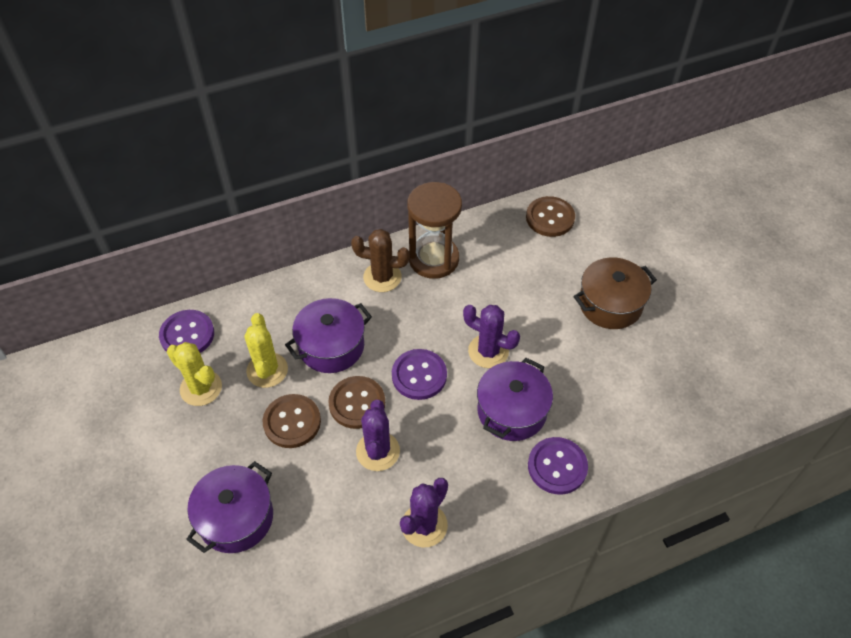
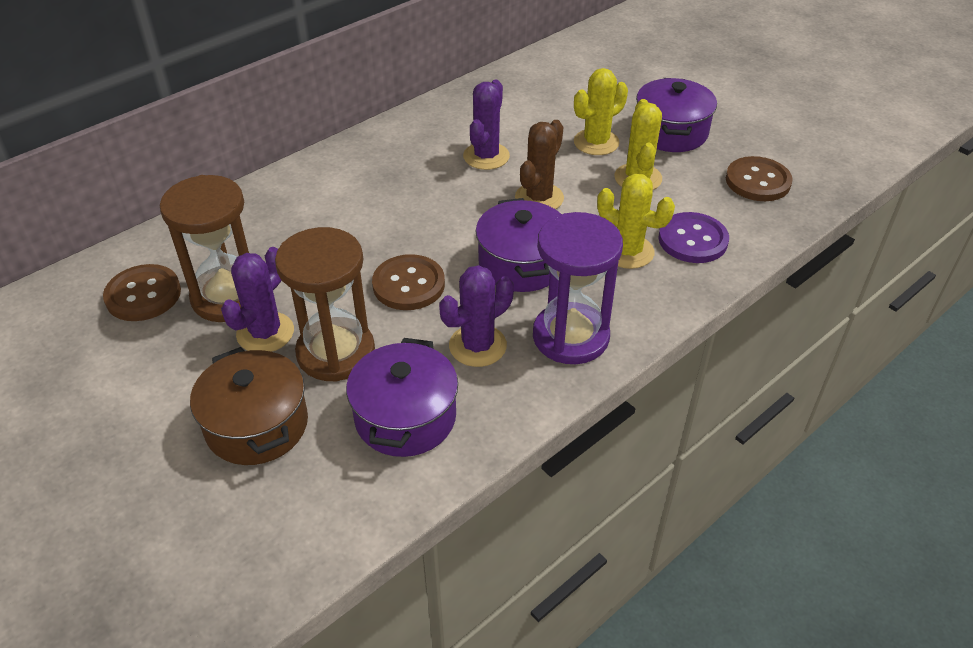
brown hourglass: [407,182,462,279] = 1 -> [160,175,249,322] [275,227,375,382] = 2
purple button: [159,310,214,353] [392,349,447,400] [528,437,588,495] = 3 -> [658,212,729,263] = 1
purple hourglass: none = 0 -> [533,212,623,364] = 1
yellow cactus: [167,342,222,406] [244,313,288,388] = 2 -> [574,68,628,155] [597,174,675,269] [614,99,662,190] = 3

